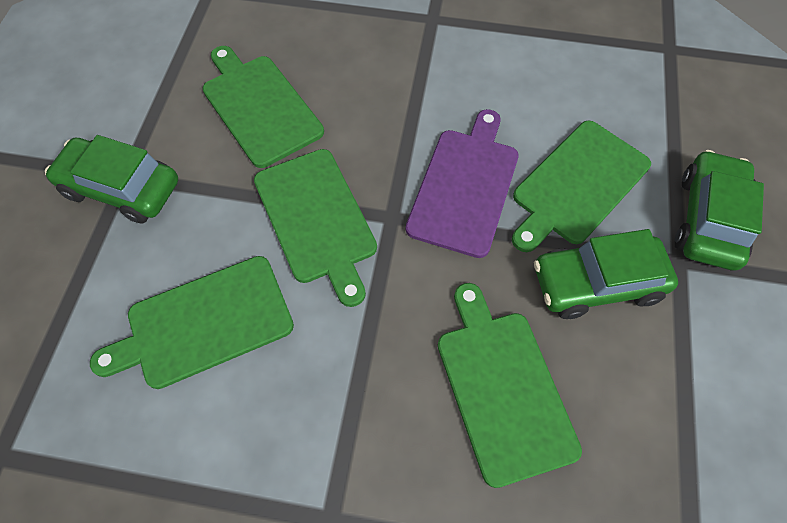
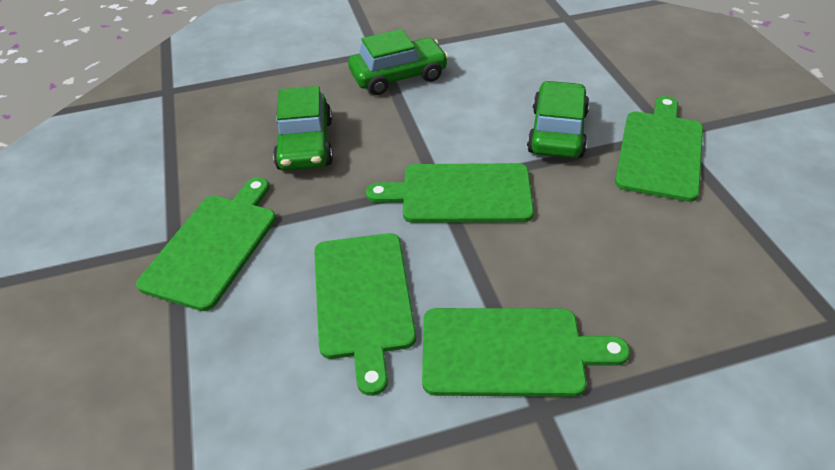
purple cutting board: [406,109,519,258] = 1 -> none = 0

